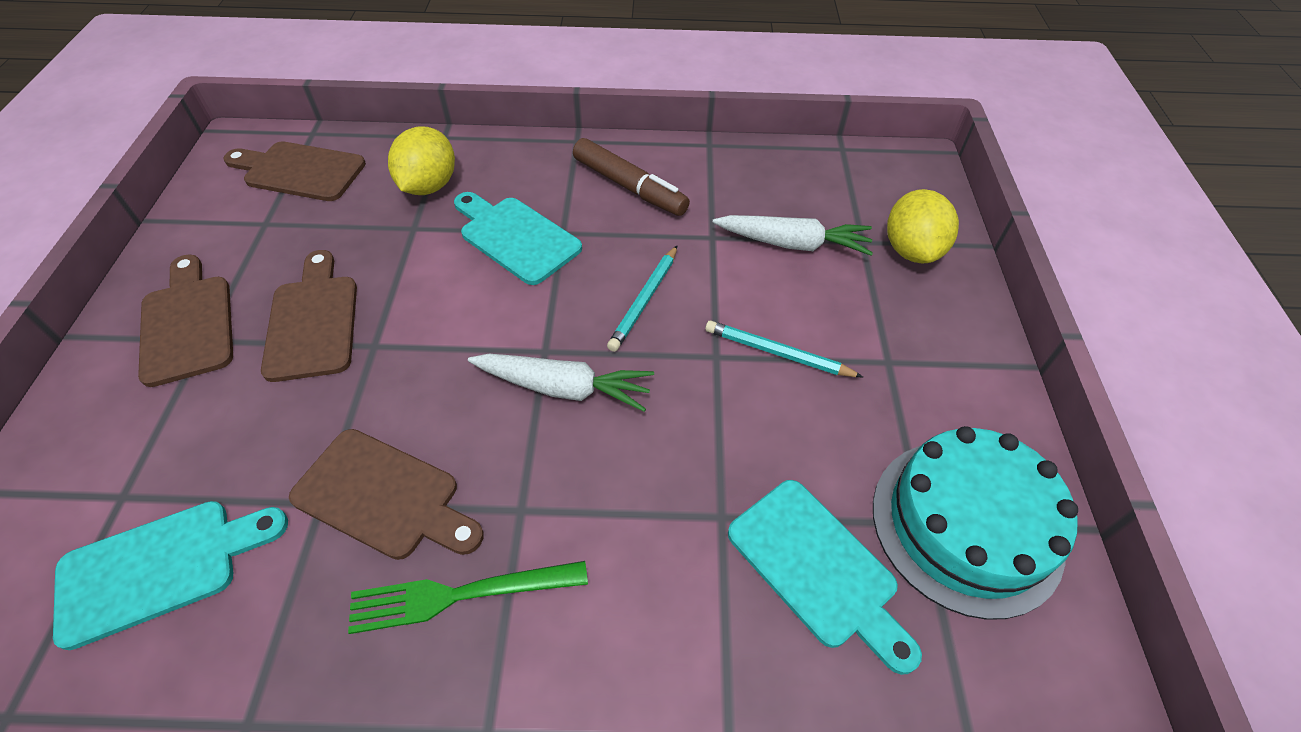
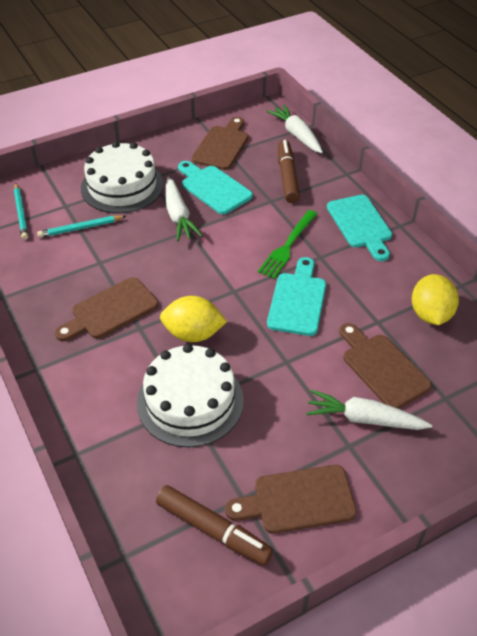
brown marker: [573,138,690,216] = 1 -> [156,485,273,566] [278,140,300,203] = 2
turquoise cake: [873,426,1078,620] = 1 -> none = 0
white cake: none = 0 -> [81,141,164,213] [137,344,244,447] = 2
white carrot: [468,354,654,412] [712,215,873,256] = 2 -> [165,177,202,241] [266,104,323,153] [306,390,432,430] = 3

